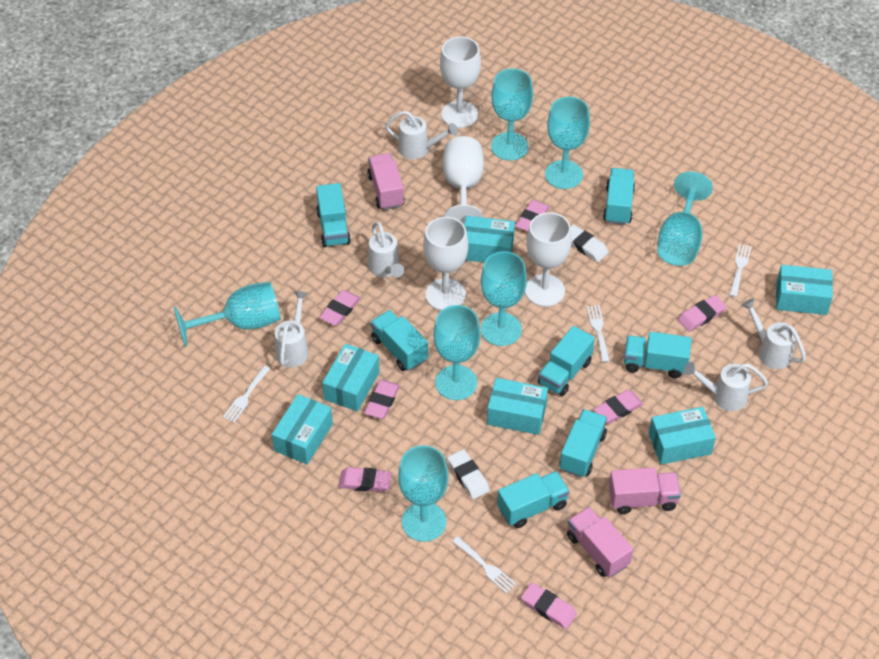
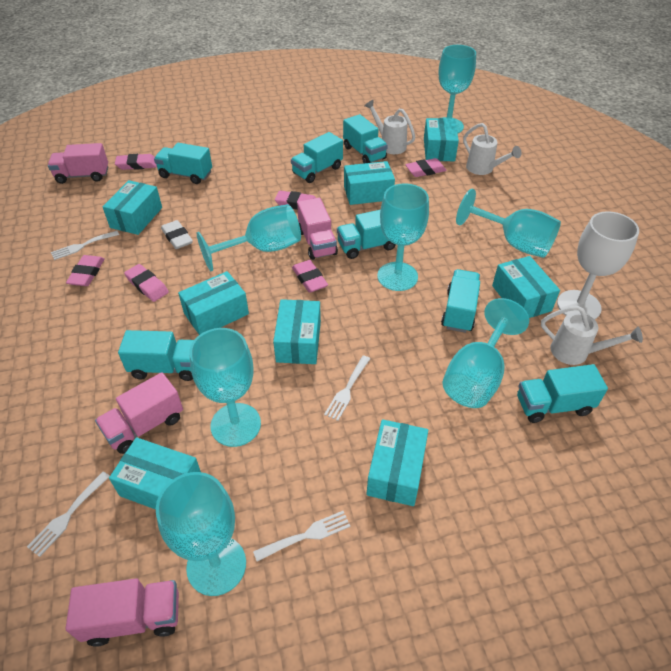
pink eraser: [319,290,361,326] [338,467,392,492] [364,380,400,419] [515,200,550,232] [521,583,577,629] [594,390,643,424] [678,295,727,332] = 7 -> [66,255,105,286] [115,154,157,170] [124,264,169,302] [275,191,316,210] [292,260,328,293] [405,158,447,177] = 6
pink truck: [367,153,405,210] [567,507,633,577] [609,467,681,514] = 3 -> [48,143,108,184] [66,579,179,647] [95,372,183,454] [297,198,338,260] = 4
turquoise box: [272,394,333,465] [322,344,380,411] [464,216,515,262] [487,378,548,435] [649,407,716,465] [776,265,833,315] = 6 -> [103,180,162,235] [109,437,201,510] [178,271,249,335] [273,299,321,364] [344,161,395,205] [367,419,428,506] [424,118,459,161] [492,256,560,318] = 8
white eraser: [447,449,490,499] [571,225,609,262] = 2 -> [161,220,193,249] = 1
white goblet: [423,217,468,311] [440,37,481,128] [443,136,484,224] [525,212,572,307] = 4 -> [557,211,639,320] = 1
white watering can: [275,291,309,367] [368,222,404,277] [385,111,458,159] [684,362,768,411] [741,298,806,369] = 5 -> [364,99,415,154] [463,123,521,175] [541,306,643,365] = 3

